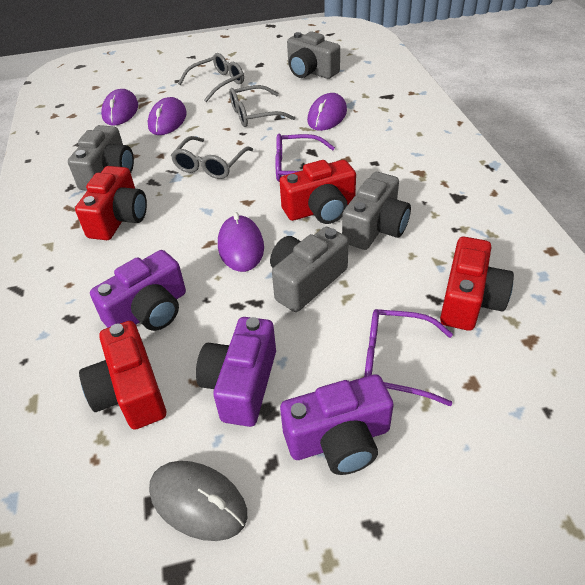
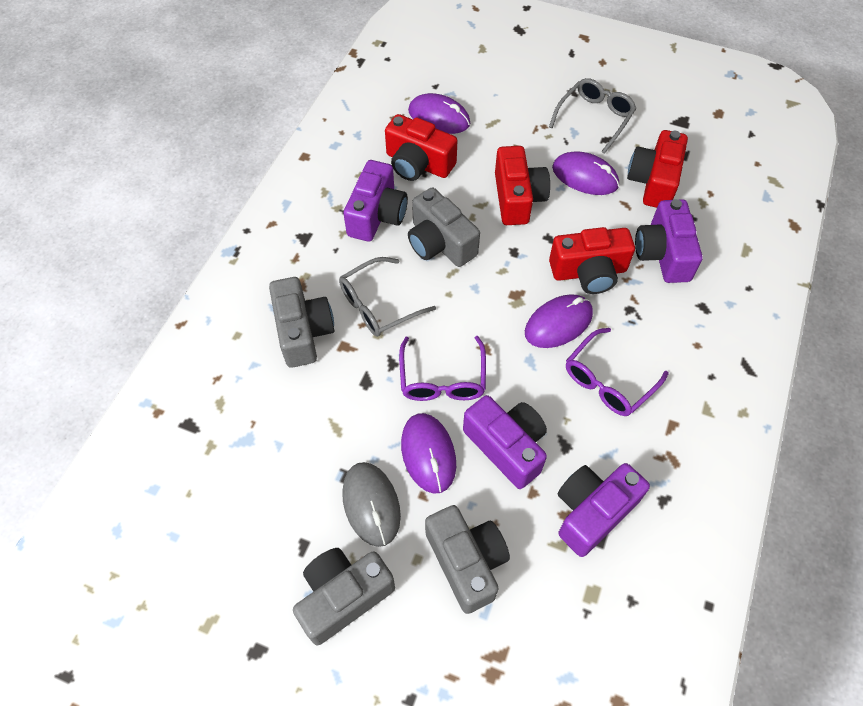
grey glasses: [171,136,253,179] [178,53,244,102] [229,85,295,127] = 3 -> [339,257,436,337] [549,78,636,154] = 2
purple camera: [90,250,186,331] [196,317,276,427] [280,374,394,475] = 3 -> [343,160,408,242] [463,395,547,489] [558,463,650,557] [635,199,703,283] = 4

